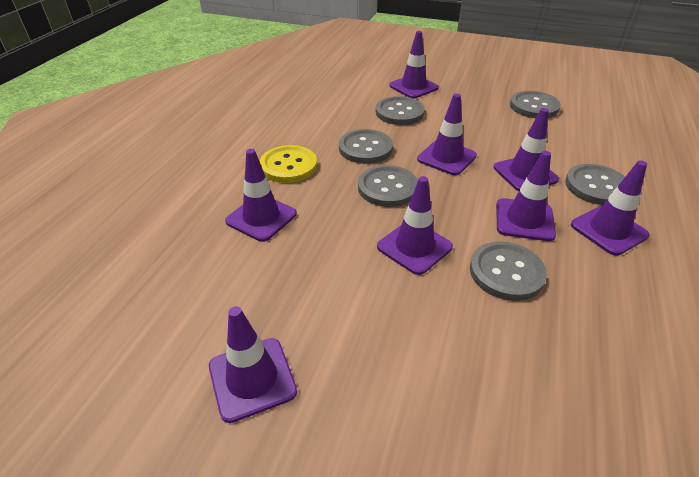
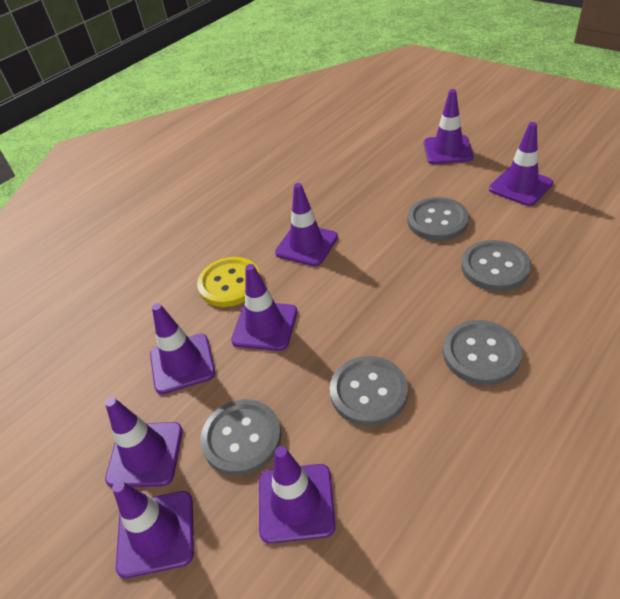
grey button: [339,129,393,164] [358,165,418,207] [376,96,425,125] [470,241,547,301] [510,91,561,118] [565,164,625,205] = 6 -> [201,399,282,476] [330,356,408,426] [407,197,469,241] [443,320,522,385] [461,240,531,291] = 5

